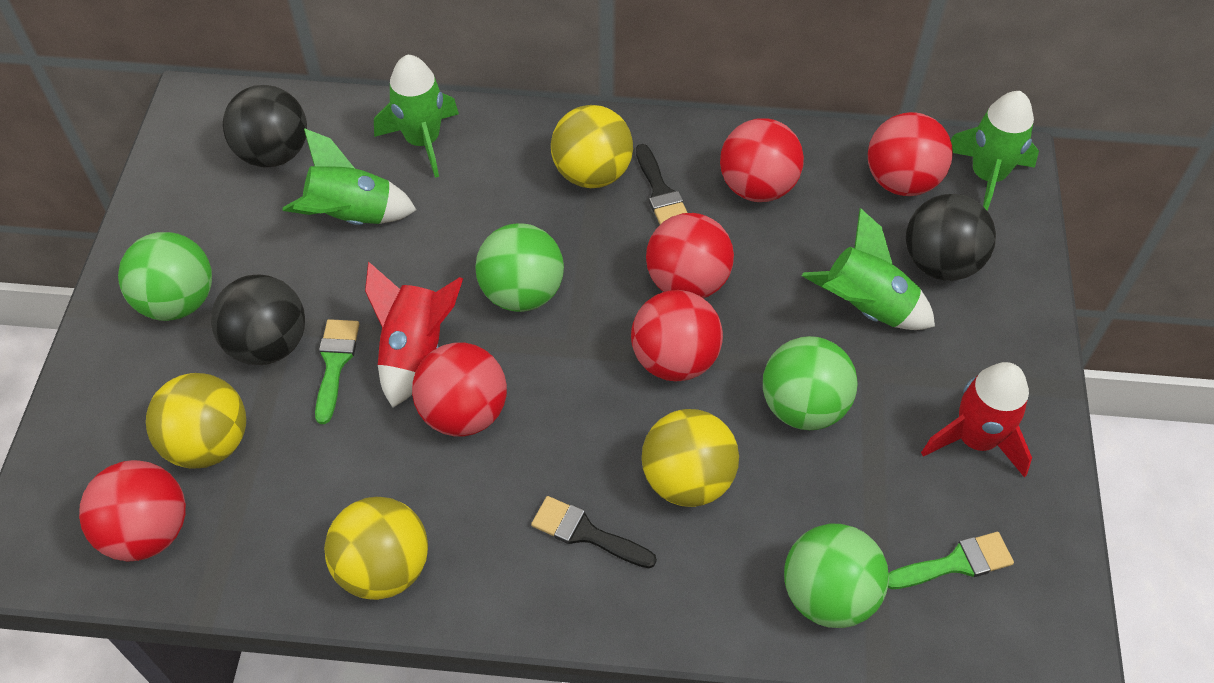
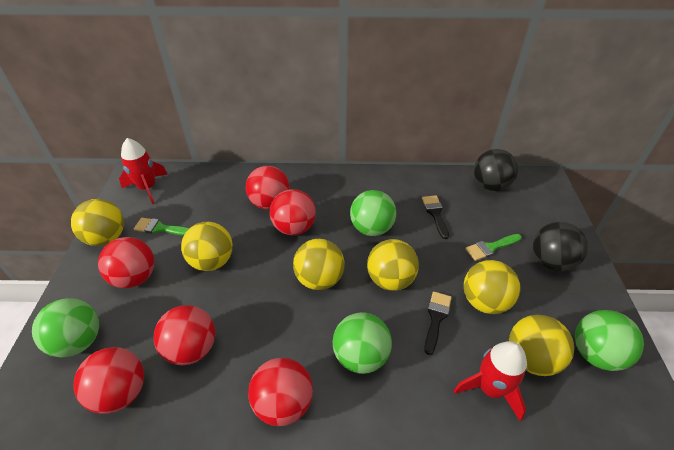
black ball: [211,275,305,365] [223,85,307,167] [906,194,996,281] = 3 -> [474,149,518,191] [533,222,588,271] = 2
green rocket: [282,128,416,225] [374,55,459,178] [802,208,935,330] [951,91,1039,210] = 4 -> none = 0
yellow ball: [146,373,246,469] [325,497,428,600] [551,105,633,188] [642,409,739,507] = 4 -> [71,199,124,246] [181,222,233,271] [293,239,344,290] [367,239,419,291] [464,260,520,314] [509,315,574,376] = 6

